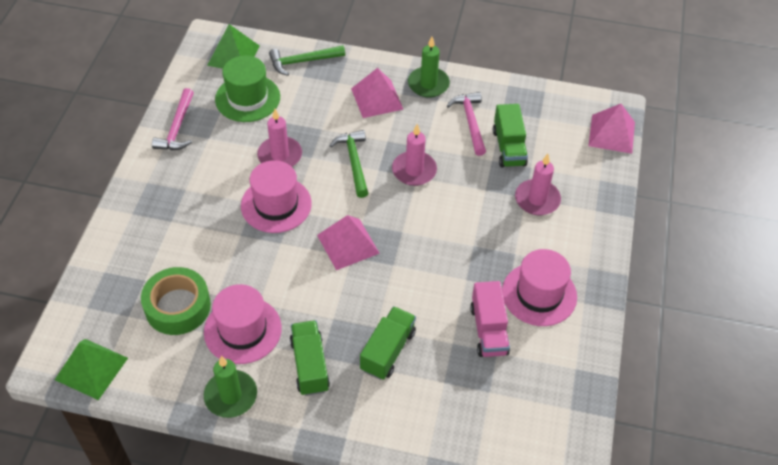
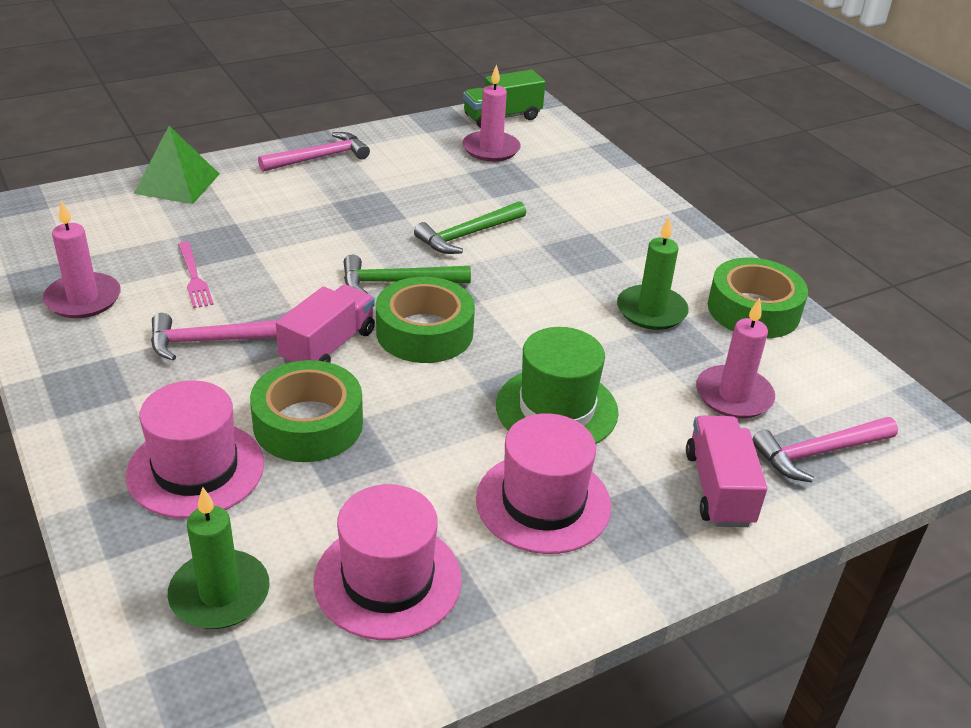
green pyramid: [55,339,128,400] [207,24,259,69] = 2 -> [134,126,219,204] = 1
green tape: [141,267,211,335] = 1 -> [250,360,363,462] [376,277,475,363] [708,258,808,338] = 3
green truck: [290,320,330,396] [360,306,416,380] [493,104,528,168] = 3 -> [463,70,545,128] = 1
pink fork: none = 0 -> [178,242,214,308] = 1
pink hammer: [152,88,194,150] [447,92,486,156] = 2 -> [151,313,277,361] [258,132,370,172] [752,417,898,483] = 3
pink pyramid: [317,215,380,270] [351,68,403,118] [588,104,635,154] = 3 -> none = 0
pink truck: [470,281,510,357] = 1 -> [276,284,375,364] [686,415,767,527] = 2

